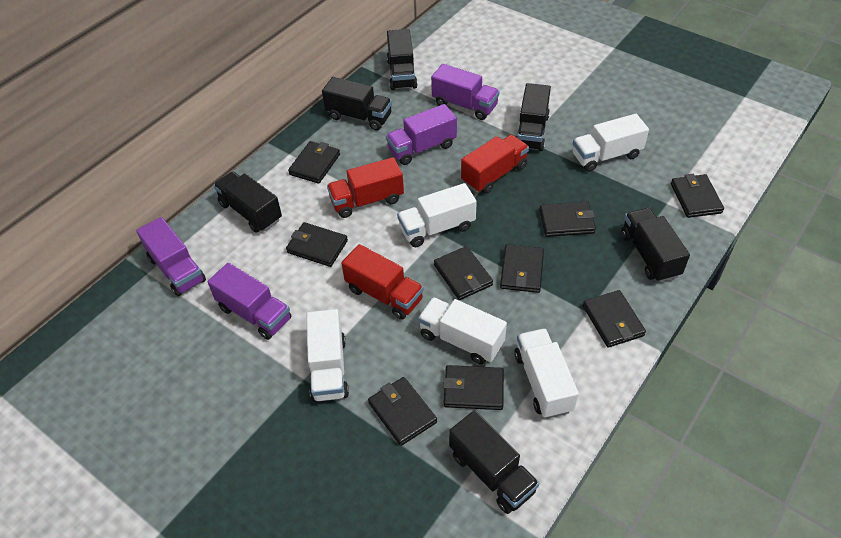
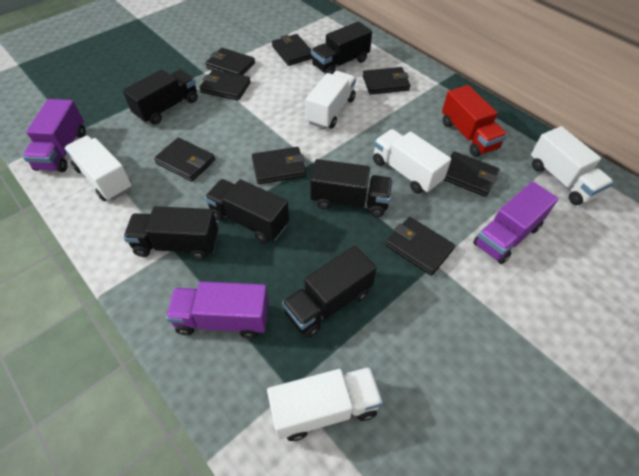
black wallet: [286,222,348,267] [288,141,340,184] [368,377,437,446] [434,246,493,300] [443,365,504,410] [500,244,544,293] [540,202,596,237] [583,290,646,348] [671,174,724,218] = 9 -> [154,137,215,182] [199,69,251,101] [205,48,255,75] [252,147,306,184] [272,34,312,66] [363,67,411,95] [386,217,455,276] [444,151,500,197] = 8
purple truck: [136,217,206,296] [207,263,291,340] [386,104,457,165] [431,64,500,120] = 4 -> [23,99,86,172] [166,281,269,339] [473,181,559,264] = 3
red truck: [327,157,404,218] [341,244,424,320] [461,135,529,194] = 3 -> [442,85,507,157] = 1

